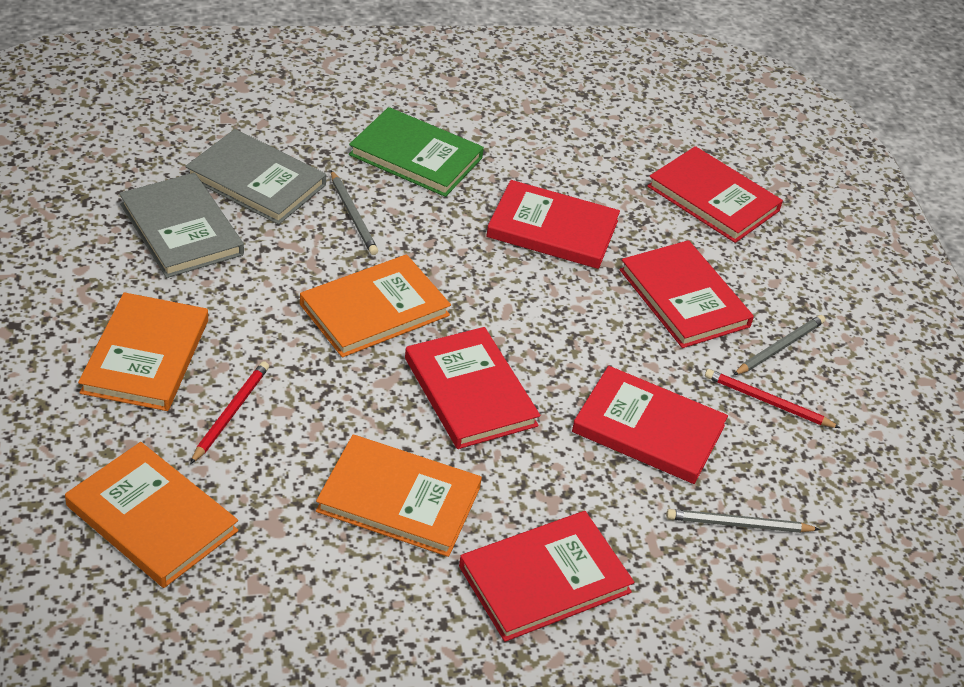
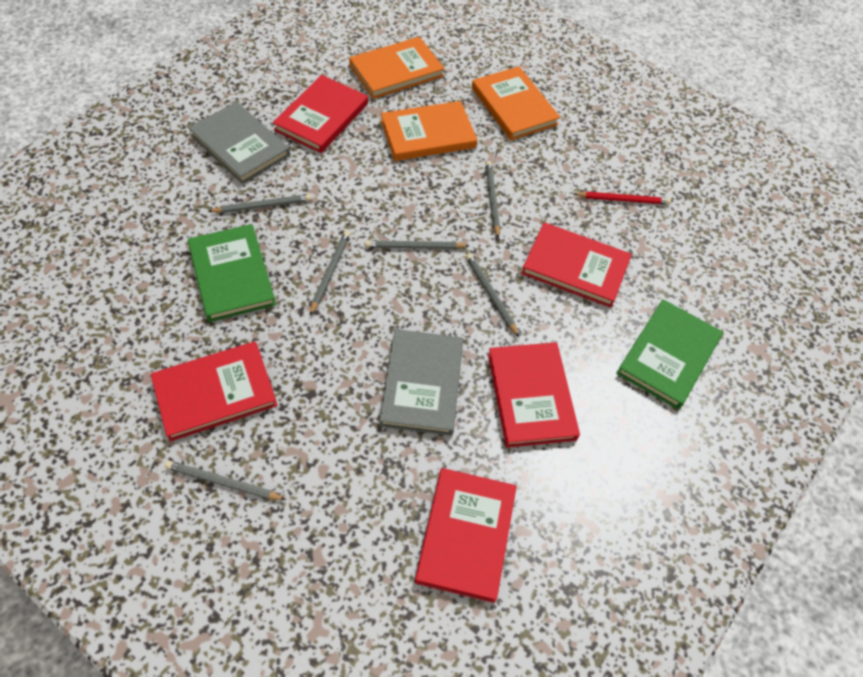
green book: [349,107,484,197] = 1 -> [188,224,276,322] [616,299,723,409] = 2
grey pencil: [331,170,378,255] [666,509,820,533] [733,315,825,375] = 3 -> [165,461,286,500] [208,194,312,213] [310,231,350,315] [365,240,470,249] [466,253,519,337] [486,161,500,238] = 6
orange book: [65,442,238,588] [78,292,208,411] [300,254,451,357] [316,434,482,557] = 4 -> [349,37,445,99] [381,101,477,161] [472,66,560,140] = 3
red book: [405,327,540,449] [459,511,634,642] [486,180,620,269] [572,366,728,484] [620,240,754,348] [647,146,783,243] = 6 -> [151,341,278,442] [273,75,368,153] [415,468,517,603] [488,342,580,448] [521,222,632,308] = 5
red pencil: [190,361,269,464] [705,369,840,428] = 2 -> [574,192,671,205] = 1

